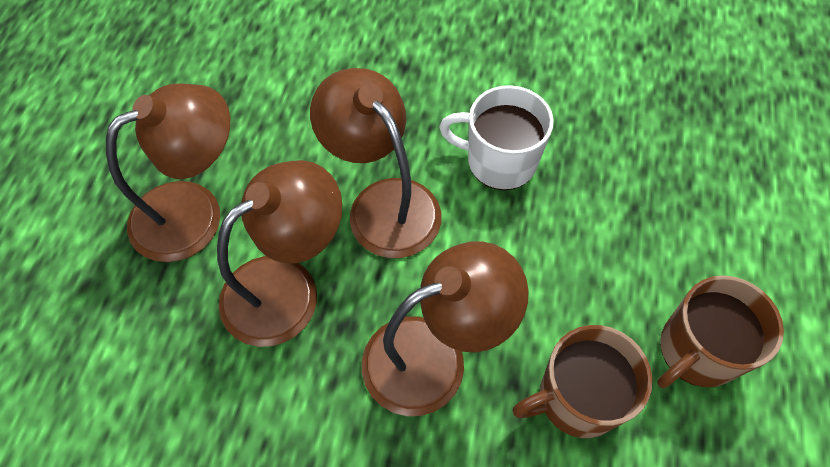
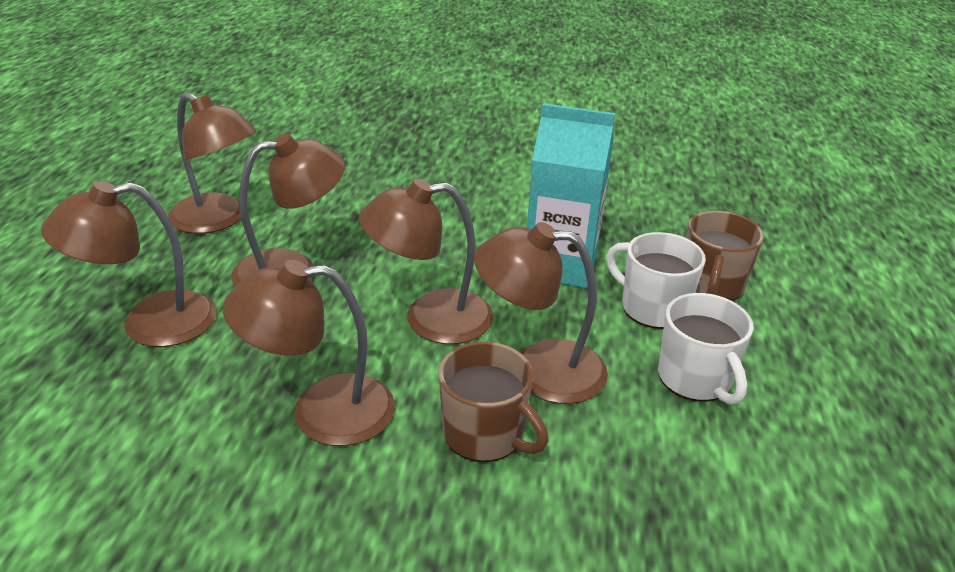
brown lamp: [106,84,230,262] [217,160,342,347] [310,68,441,258] [362,241,529,416] = 4 -> [41,181,217,347] [168,92,256,234] [223,260,395,446] [231,133,345,287] [359,179,493,344] [474,222,608,404] = 6
turquoise carton: none = 0 -> [527,103,615,288] = 1
white mug: [439,85,554,190] = 1 -> [606,232,706,329] [658,293,754,405] = 2

